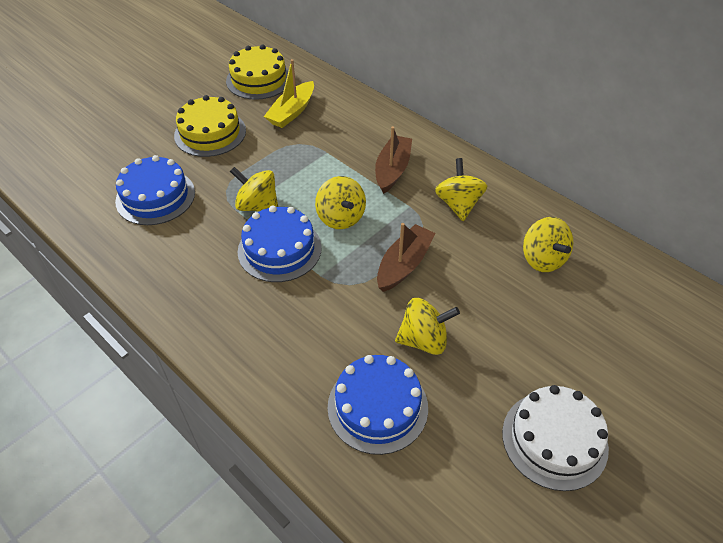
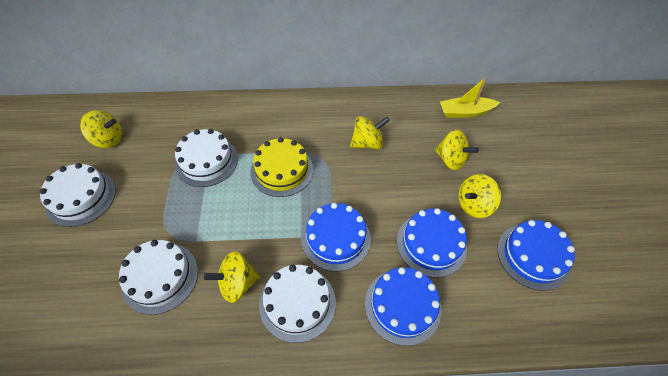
blue cake: [115,155,195,225] [238,206,322,282] [327,355,428,455] = 3 -> [301,203,371,272] [365,267,442,346] [397,208,467,278] [497,220,575,291] = 4
brown boat: [375,126,412,194] [377,223,436,292] = 2 -> none = 0
white cake: [502,385,609,491] = 1 -> [39,163,116,227] [119,240,198,315] [175,129,238,187] [259,265,336,343] = 4
yellow cake: [174,95,246,157] [226,44,289,100] = 2 -> [251,137,313,197] = 1

